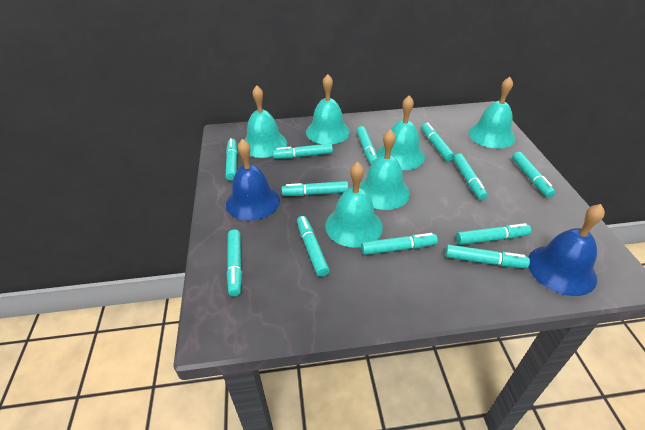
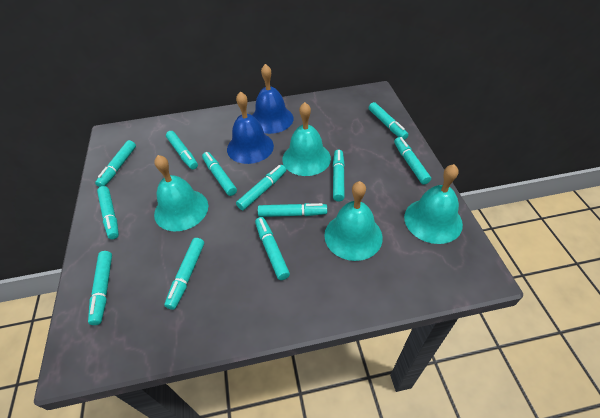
turquoise bell: [244,85,287,158] [306,74,350,144] [325,162,383,248] [359,129,410,210] [377,95,425,170] [468,77,515,149] = 6 -> [154,155,208,231] [282,102,331,176] [324,181,383,261] [404,164,463,244] = 4

